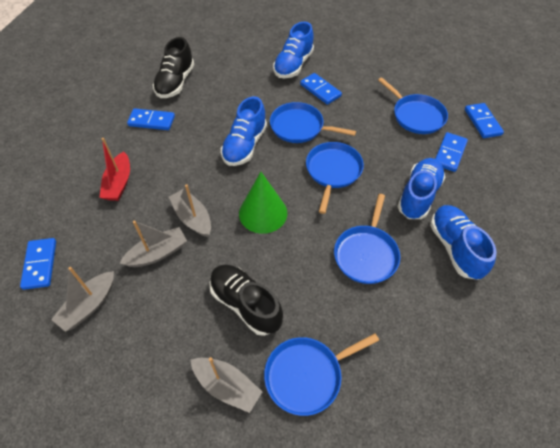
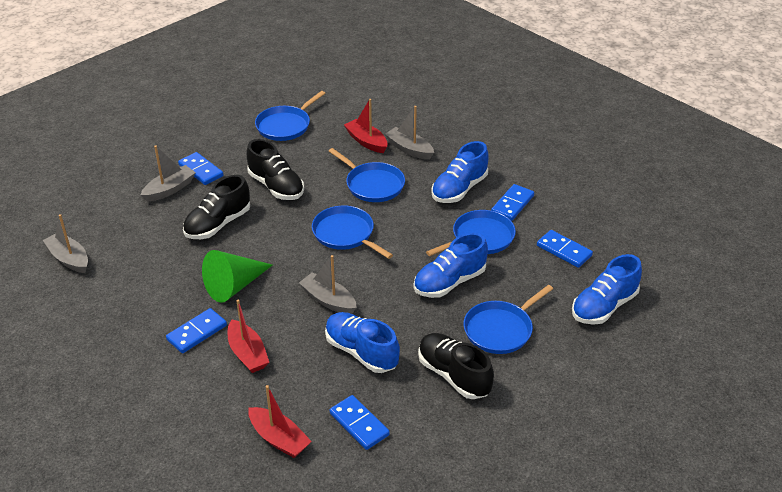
black shoe: [153,37,194,98] [209,265,283,336] = 2 -> [183,175,250,239] [246,139,304,200] [418,333,494,399] = 3
red boat: [99,138,130,201] = 1 -> [228,299,269,373] [248,385,312,458] [344,99,387,153] = 3

